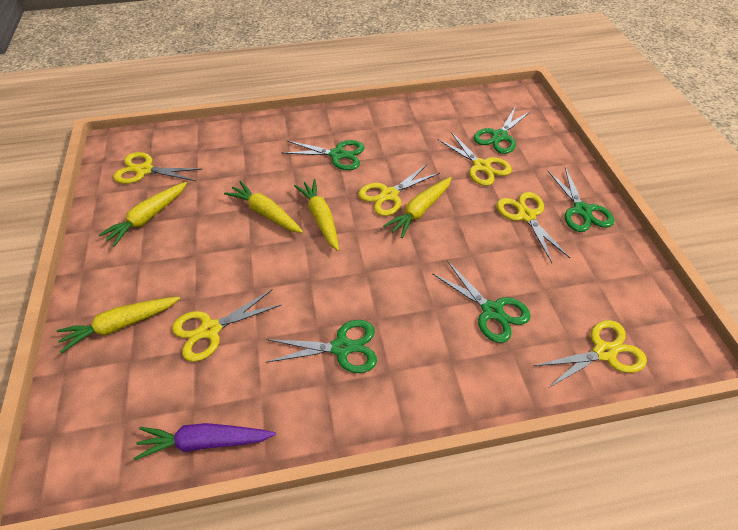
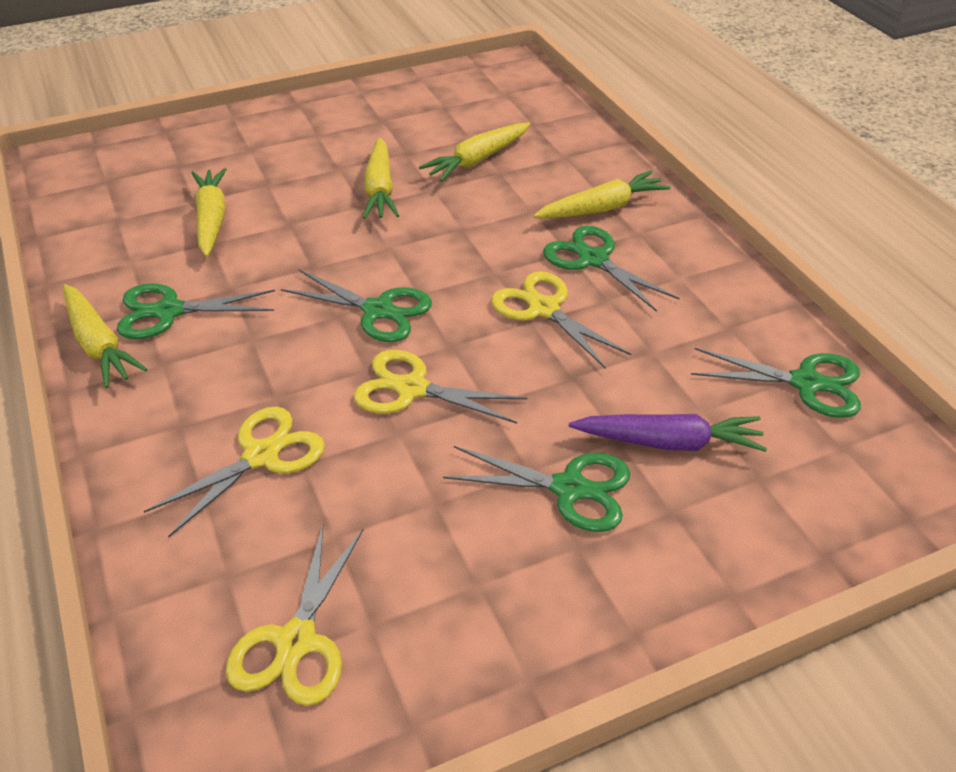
yellow scissors: [113,152,202,184] [172,289,281,362] [358,164,440,216] [438,132,512,186] [497,192,570,263] [534,320,647,389] = 6 -> [144,407,325,538] [226,523,363,706] [354,350,527,424] [491,271,631,369] = 4

